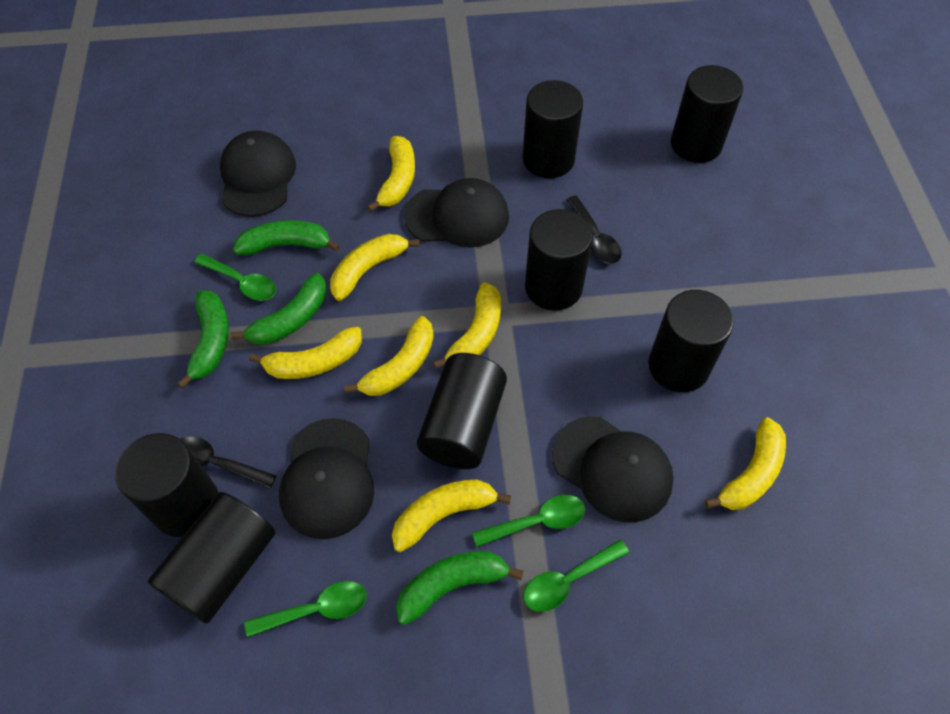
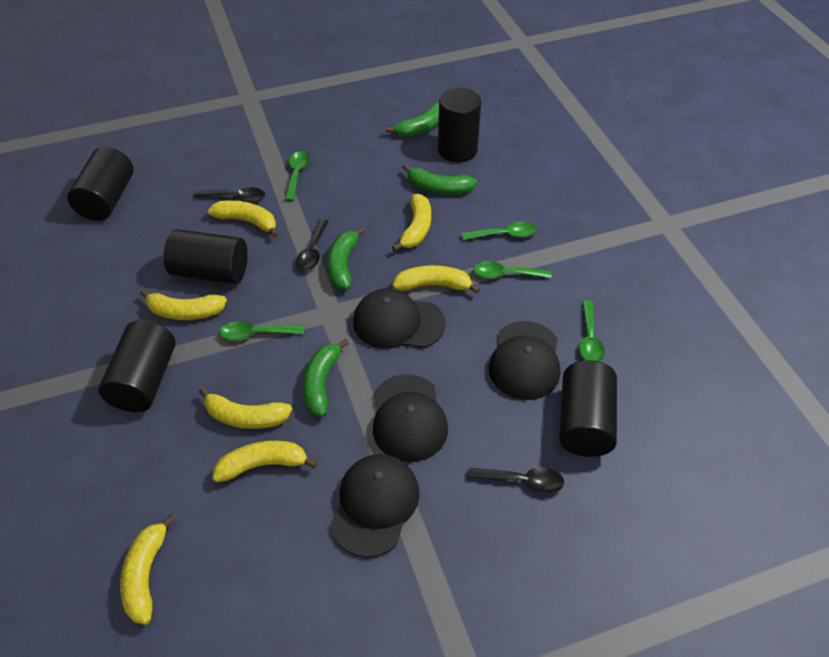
black cylinder: [115,433,219,537] [148,492,276,624] [417,353,507,469] [523,80,583,178] [525,209,593,311] [648,290,734,392] [671,65,743,163] = 7 -> [67,147,134,221] [98,320,176,412] [164,229,248,284] [438,88,481,162] [560,360,617,457] = 5
black spoon: [180,437,276,489] [566,196,622,264] = 2 -> [194,187,265,203] [296,219,328,271] [468,467,564,493] = 3
green spoon: [194,254,276,301] [245,581,367,637] [472,495,585,547] [523,539,629,612] = 4 -> [220,321,304,341] [285,151,310,201] [462,221,537,240] [473,261,552,279] [579,300,605,362] = 5

